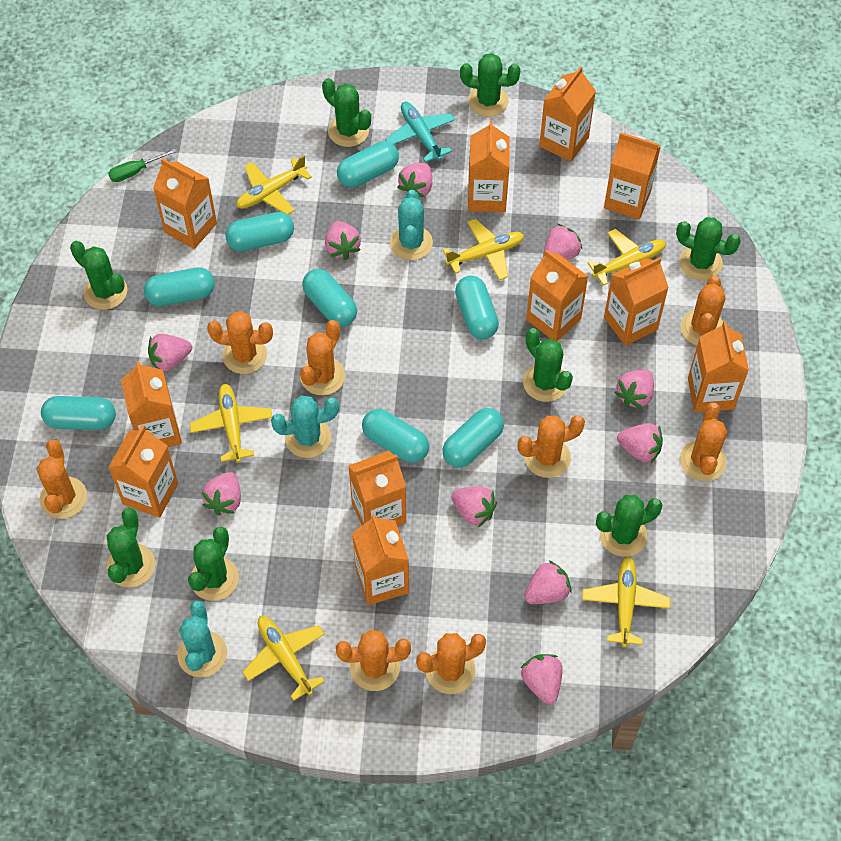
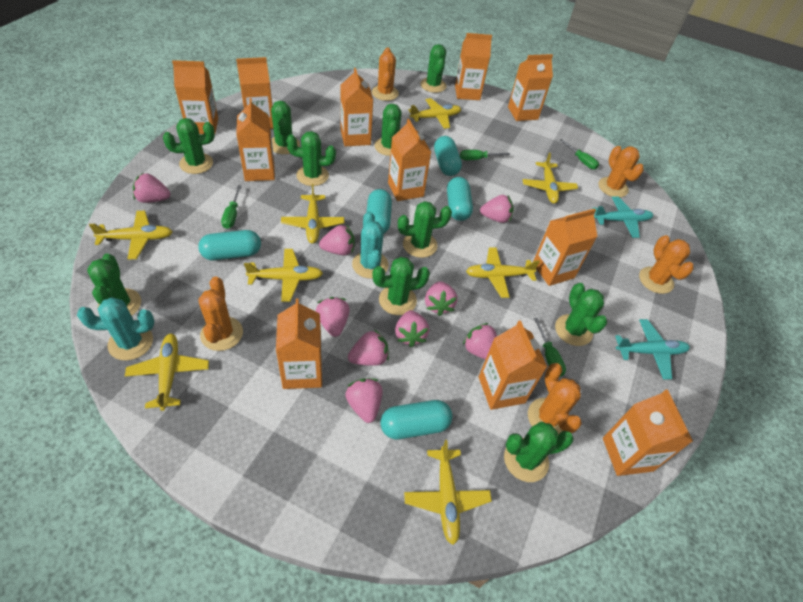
green cactus: [70,241,127,310] [107,508,155,588] [188,527,239,601] [322,78,371,147] [460,53,521,117] [523,328,573,402] [596,495,663,557] [676,217,741,280] = 8 -> [87,253,141,316] [163,118,215,174] [271,101,300,154] [286,131,336,186] [372,257,430,315] [374,104,402,156] [398,201,452,258] [420,44,447,93] [504,421,573,482] [555,283,607,346] = 10
green screwdriver: [108,148,176,182] = 1 -> [221,185,241,229] [460,150,510,160] [534,318,566,377] [560,139,599,170] = 4
orange cactus: [36,440,87,519] [207,311,273,374] [300,320,345,395] [336,629,411,691] [416,633,486,694] [517,415,585,478] [680,403,727,481] [681,276,725,345] = 8 -> [198,277,243,351] [372,48,399,101] [528,363,582,435] [598,146,644,197] [639,235,694,294] = 5
pink strawberry: [148,334,192,371] [202,472,241,515] [325,221,361,260] [397,163,432,198] [451,486,497,527] [521,654,563,704] [524,560,572,604] [543,224,582,260] [614,370,654,409] [617,423,663,463] = 10 -> [133,173,170,203] [316,297,350,337] [319,224,355,255] [345,378,382,423] [348,329,389,366] [395,310,429,347] [425,281,457,316] [463,323,497,360] [480,195,514,223] = 9
turquoise cactus: [177,601,227,677] [271,395,339,458] [390,190,433,260] = 3 -> [77,297,154,360] [352,211,389,279] = 2
turquoise capsule: [41,396,116,430] [144,267,215,306] [225,212,294,251] [302,269,357,327] [337,141,399,188] [362,409,429,463] [442,408,504,468] [455,276,499,339] = 8 -> [198,230,261,261] [367,189,392,233] [380,400,453,439] [434,136,462,176] [447,177,473,221] = 5
turquoise plane: [385,102,455,162] = 1 -> [592,196,653,238] [615,319,690,379] = 2
yellow plane: [189,384,272,463] [236,155,312,215] [242,616,325,701] [443,219,524,280] [582,557,671,648] [587,229,666,286] = 6 -> [89,211,173,260] [125,333,209,411] [244,249,323,302] [281,184,344,244] [404,440,492,545] [408,98,461,129] [466,247,540,298] [523,152,578,204] = 8

